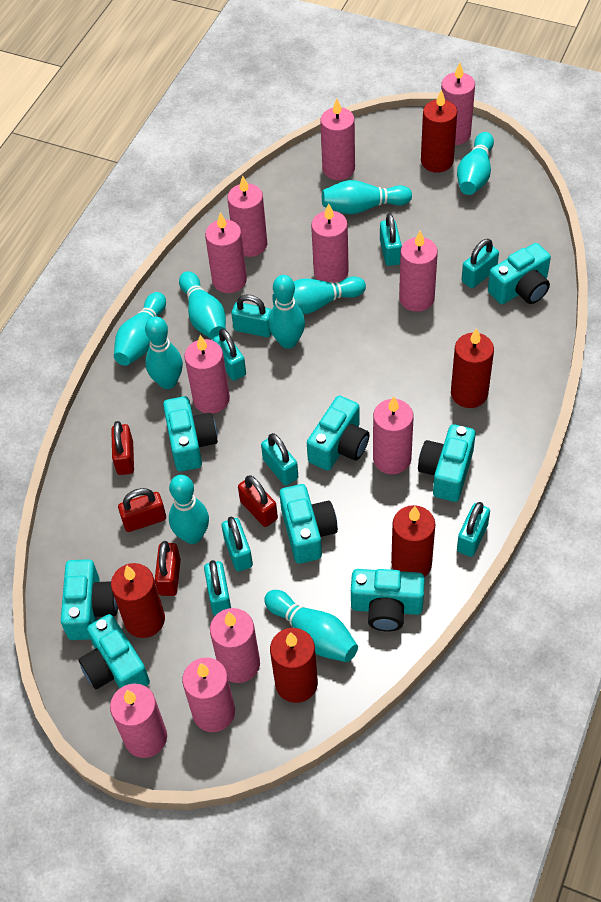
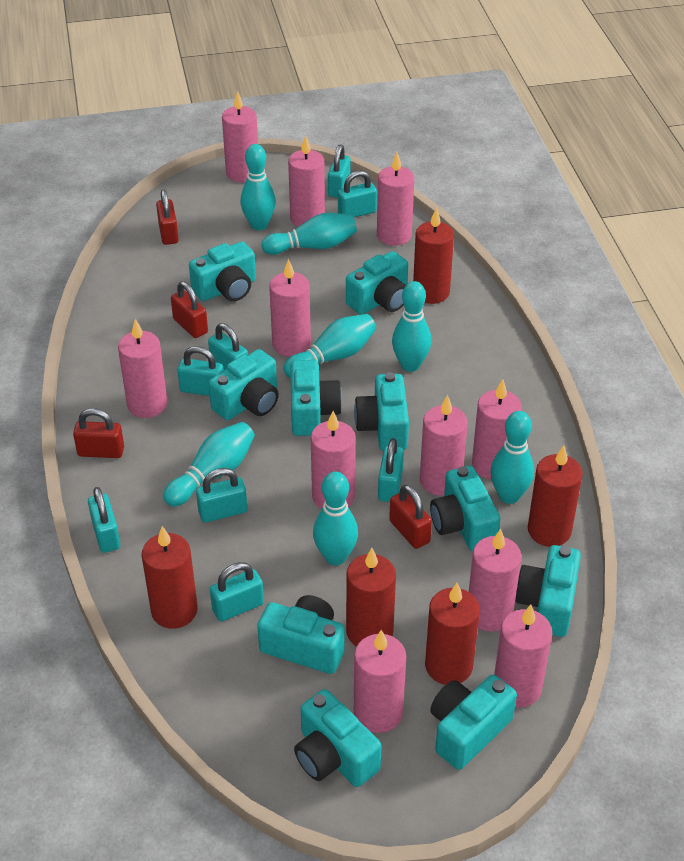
turquoise bowling pin: [114,292,166,366] [145,316,183,389] [169,475,209,544] [179,271,226,340] [264,590,358,662] [269,275,305,349] [272,276,366,314] [322,180,412,214] [457,132,494,195] = 9 -> [163,422,255,507] [241,144,276,230] [261,213,357,255] [283,314,376,378] [313,472,358,565] [392,281,431,372] [491,411,534,504] = 7
turquoise camera: [61,559,118,640] [78,614,150,689] [163,396,218,472] [279,484,338,564] [307,396,370,471] [351,569,425,632] [418,424,476,502] [488,243,551,304] = 8 -> [189,242,256,301] [209,349,279,420] [257,595,345,674] [291,360,342,436] [294,689,382,787] [346,251,408,314] [354,372,409,451] [430,466,500,551] [430,675,517,770] [515,545,581,637] = 10

